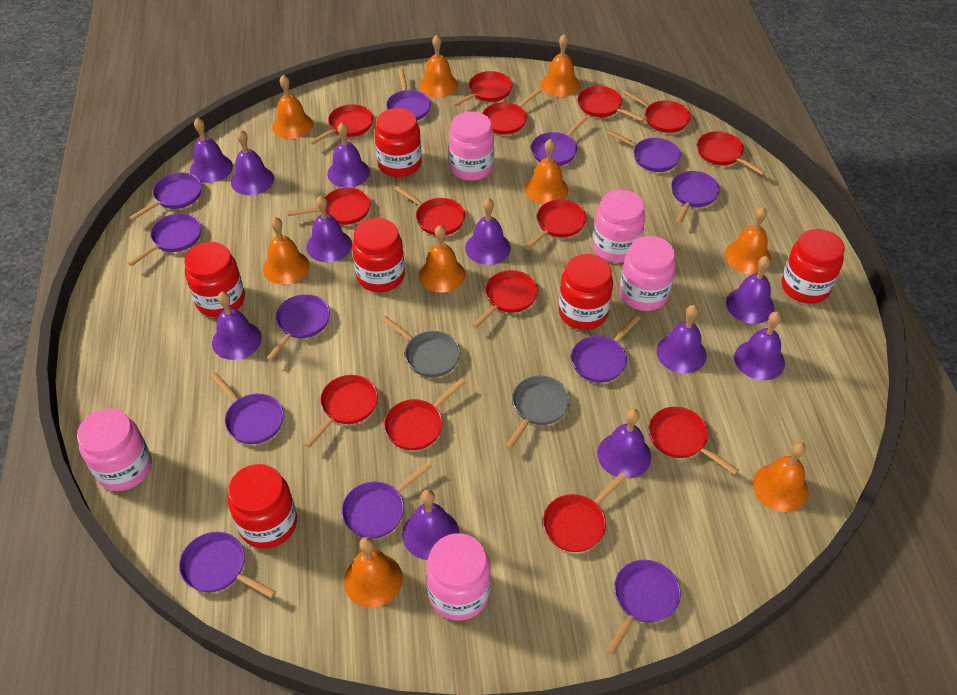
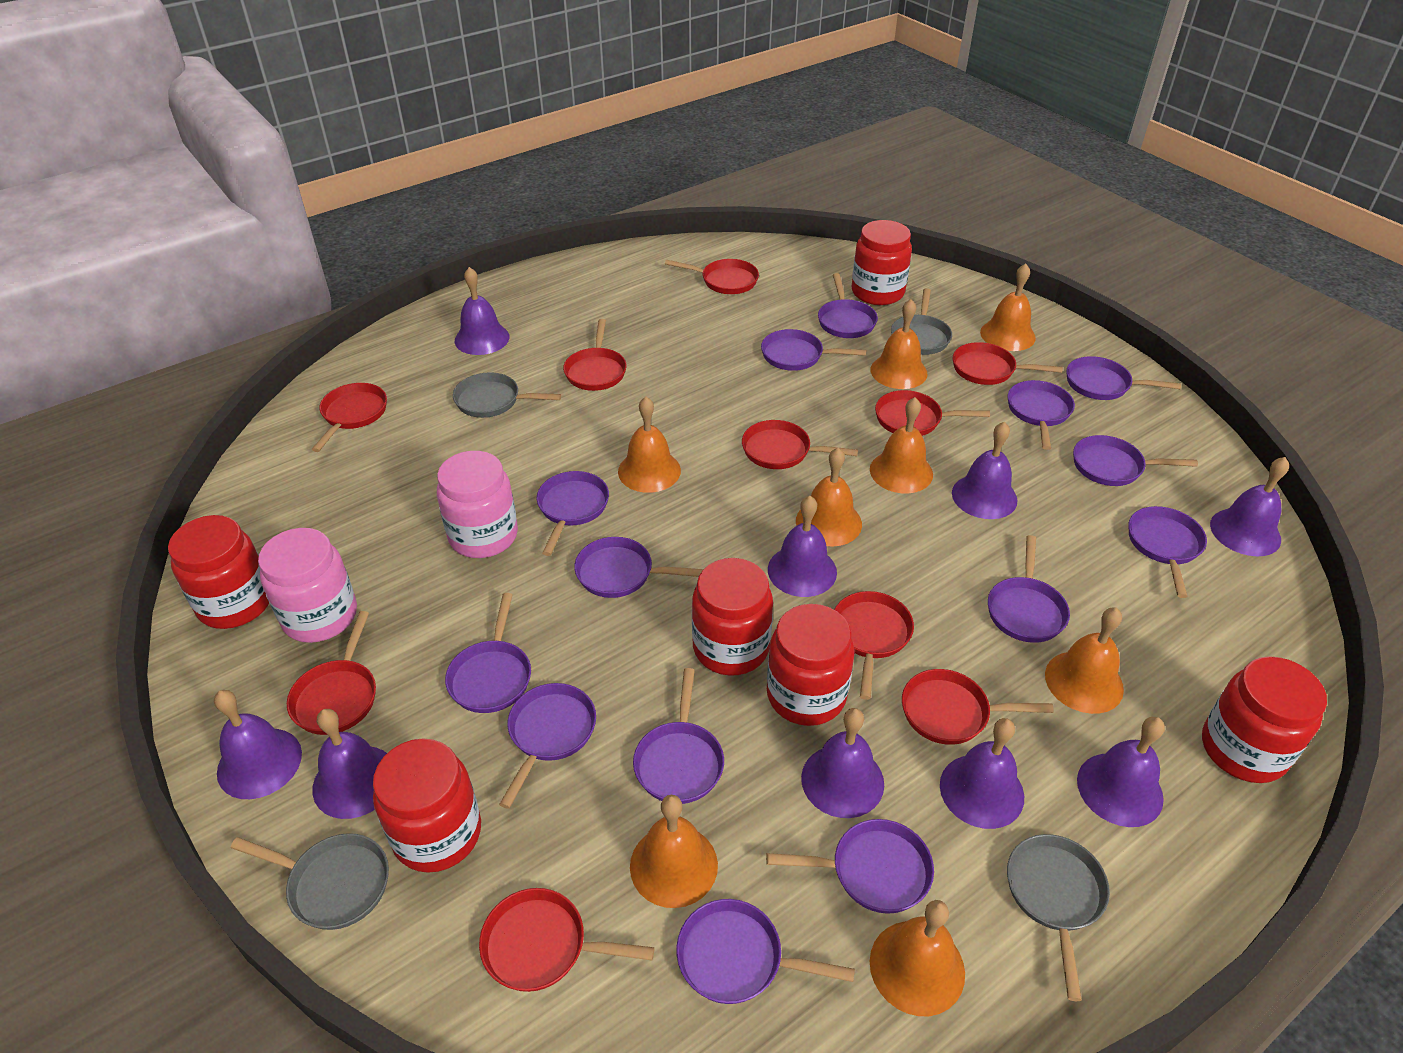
grey pan: [382,316,460,377] [506,376,570,449] = 2 -> [230,833,389,930] [453,372,561,418] [891,288,952,355] [1007,834,1110,1001] = 4
orange bell: [263,217,309,284] [272,75,313,139] [344,537,403,608] [419,35,458,98] [419,225,465,292] [525,139,568,204] [541,34,580,97] [725,207,771,274] [752,442,809,512] = 9 -> [618,397,681,493] [630,795,718,908] [796,448,862,547] [870,397,933,493] [870,900,965,1016] [871,299,927,389] [980,263,1036,351] [1045,607,1124,714] = 8
pink jar: [77,408,152,491] [426,533,491,621] [449,111,494,181] [593,190,646,263] [620,236,676,311] = 5 -> [258,528,357,643] [437,451,518,558] = 2
purple bell: [190,118,233,183] [212,292,262,360] [231,130,274,195] [306,195,352,262] [327,122,370,188] [402,490,459,560] [465,198,511,265] [597,409,651,479] [656,305,707,373] [726,256,774,324] [734,312,785,380] = 11 -> [214,690,302,799] [312,709,387,819] [455,267,509,355] [768,496,837,597] [801,708,884,818] [940,718,1024,829] [952,421,1018,519] [1077,717,1165,827] [1210,457,1289,556] = 9
purple pan: [128,213,201,266] [129,173,202,221] [179,532,276,598] [211,373,284,444] [266,294,330,361] [342,462,432,539] [386,69,431,120] [531,116,588,166] [571,315,640,383] [606,560,681,655] [607,130,681,172] [671,171,720,224] = 12 -> [445,593,531,713] [499,683,596,809] [537,471,609,556] [574,537,703,598] [633,668,724,804] [676,899,855,1004] [761,329,866,371] [766,819,934,914] [818,273,878,338] [988,535,1070,643] [1008,380,1075,450] [1066,356,1181,400] [1073,435,1198,486] [1128,506,1207,598] = 14
red pan: [287,187,371,225] [304,375,378,448] [309,104,373,145] [384,379,465,450] [394,186,465,235] [451,71,513,107] [472,270,538,329] [482,88,542,135] [524,199,586,250] [543,472,627,552] [578,86,645,122] [622,90,690,133] [649,407,739,475] [697,131,765,175] = 14 -> [287,611,376,735] [312,383,387,452] [479,888,654,992] [563,319,627,391] [665,259,759,294] [742,420,858,469] [834,591,914,700] [875,390,990,436] [902,669,1054,745] [953,342,1063,385] = 10

